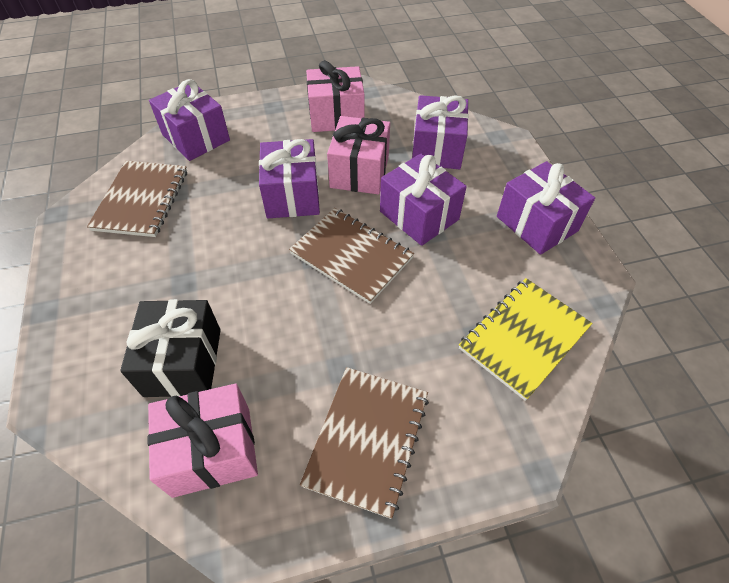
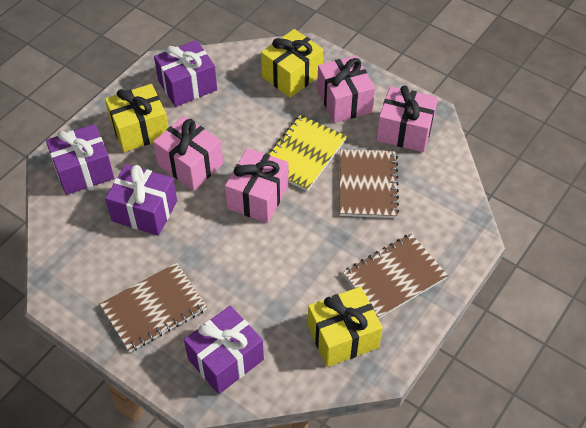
black gift: [120,299,221,397] = 1 -> none = 0
pink gift: [147,383,258,498] [306,60,364,132] [327,116,390,194] = 3 -> [153,116,223,190] [225,148,289,223] [317,55,375,123] [377,86,438,152] = 4
purple gift: [149,79,230,161] [259,139,320,218] [380,154,467,246] [412,95,469,169] [497,161,595,255] = 5 -> [46,124,114,195] [105,164,177,236] [154,40,217,107] [184,305,264,394] = 4
yellow gift: none = 0 -> [105,84,168,152] [261,29,323,98] [308,286,383,367] = 3

